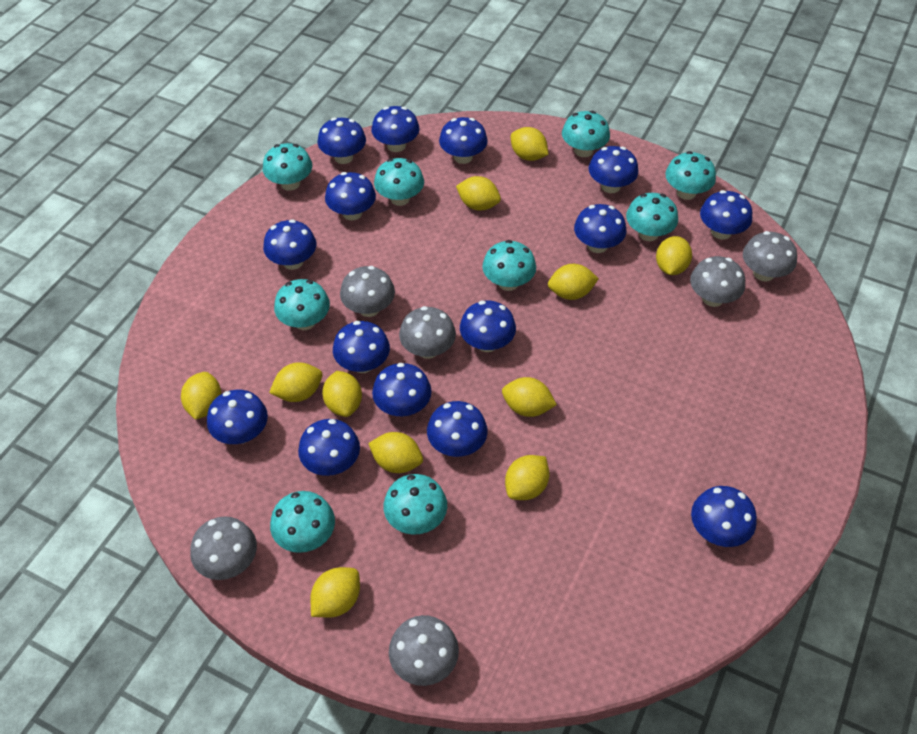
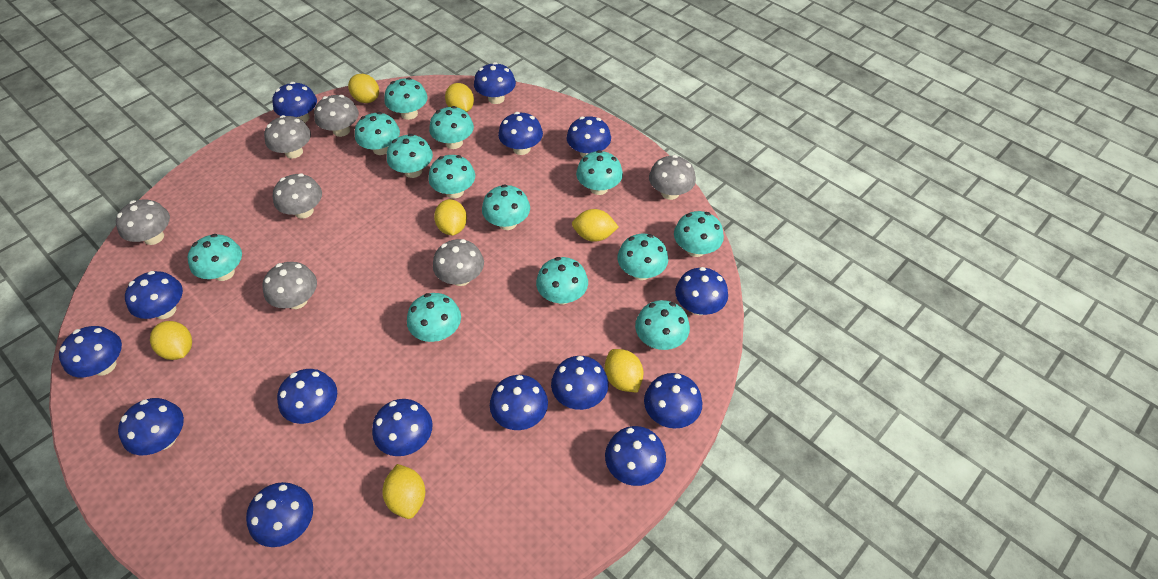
grey mushroom: [190,517,257,580] [340,266,395,317] [389,615,459,686] [399,306,456,359] [690,256,745,307] [743,231,797,282] = 6 -> [116,199,170,245] [262,262,317,309] [264,115,311,159] [273,173,322,219] [314,95,359,137] [433,239,484,286] [649,155,696,200] = 7
turquoise mushroom: [263,143,312,191] [270,491,335,553] [274,279,330,330] [374,158,424,206] [384,474,447,535] [482,240,536,291] [562,111,610,157] [626,193,678,241] [665,151,716,200] = 9 -> [188,234,242,281] [355,112,400,155] [384,77,428,120] [387,134,433,178] [407,293,461,342] [428,155,475,199] [429,106,474,149] [482,184,530,230] [536,257,588,304] [576,150,623,195] [617,234,668,280] [635,300,690,350] [674,211,724,257] = 13
yellow lemon: [181,372,221,420] [269,362,322,402] [310,567,360,617] [322,371,362,417] [368,432,423,473] [456,176,501,210] [502,377,557,417] [505,455,549,500] [511,127,548,161] [548,264,599,300] [656,236,692,275] = 11 -> [150,321,192,360] [348,74,379,103] [382,464,425,519] [434,199,467,235] [445,83,474,112] [572,209,619,242] [605,349,644,393] = 7

